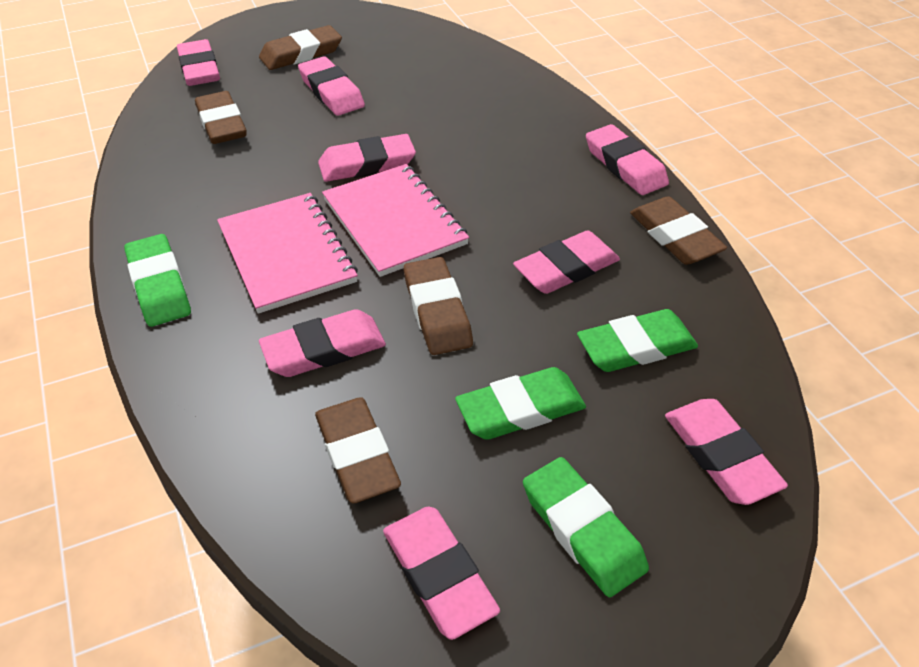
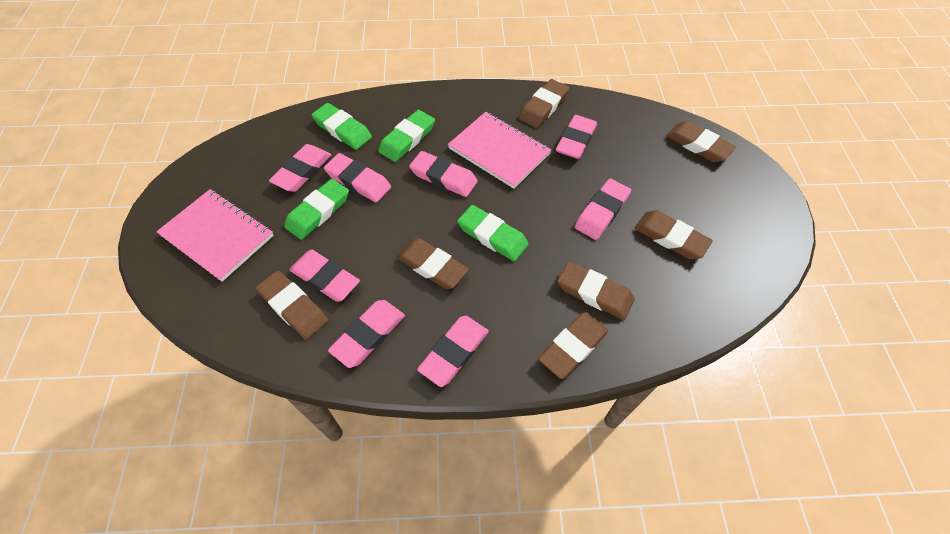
brown eraser: [195,91,247,144] [259,25,342,70] [315,397,401,503] [404,257,473,355] [630,196,727,265] = 5 -> [256,270,328,339] [396,238,469,289] [519,79,569,128] [538,312,608,379] [557,261,635,320] [635,210,713,259] [666,121,736,163] = 7

